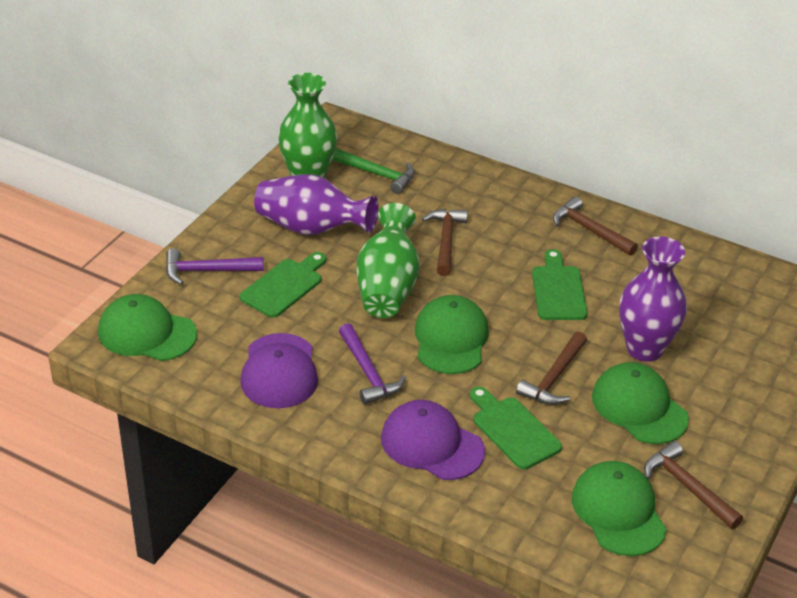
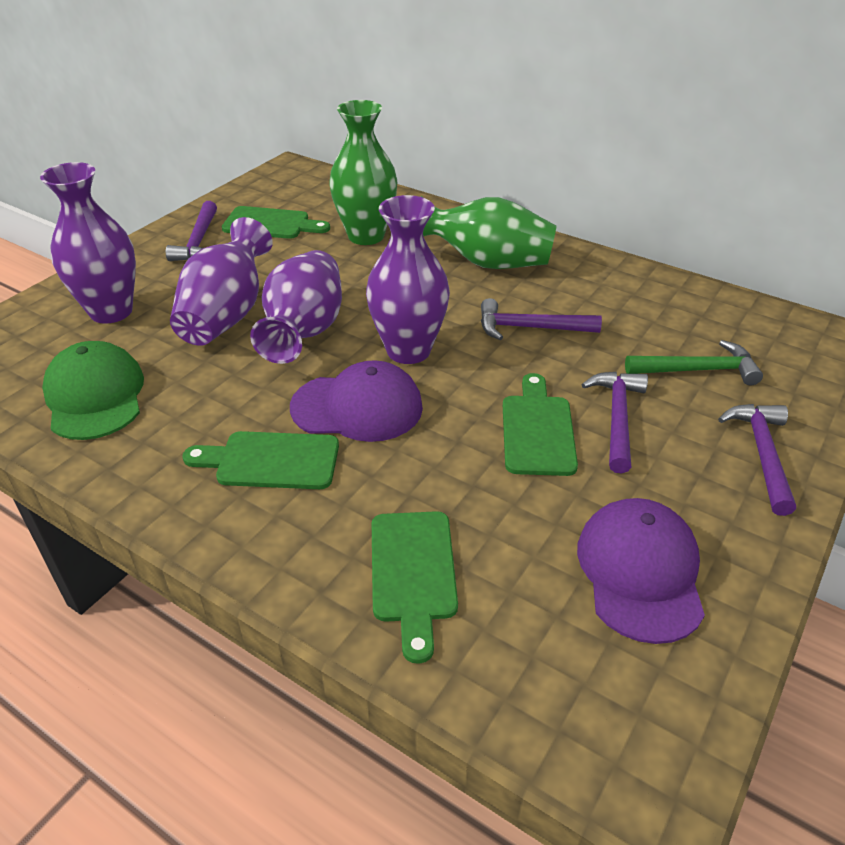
brown hammer: [422,209,468,276] [516,331,587,405] [553,196,638,256] [644,441,743,529] = 4 -> none = 0
green cap: [98,294,197,361] [415,295,489,374] [572,461,667,556] [592,362,689,444] = 4 -> [42,341,144,440] = 1
green cutting board: [240,252,326,318] [470,386,562,470] [532,249,588,320] = 3 -> [182,431,339,489] [222,206,330,239] [372,511,458,664] [503,373,578,476] = 4
purple hammer: [166,248,264,285] [339,324,406,405] = 2 -> [166,201,217,261] [481,298,602,340] [581,372,648,473] [718,404,796,516] = 4
purple vase: [254,174,379,235] [619,237,687,362] = 2 -> [40,162,136,324] [170,217,273,346] [250,250,342,364] [366,195,450,364] = 4

